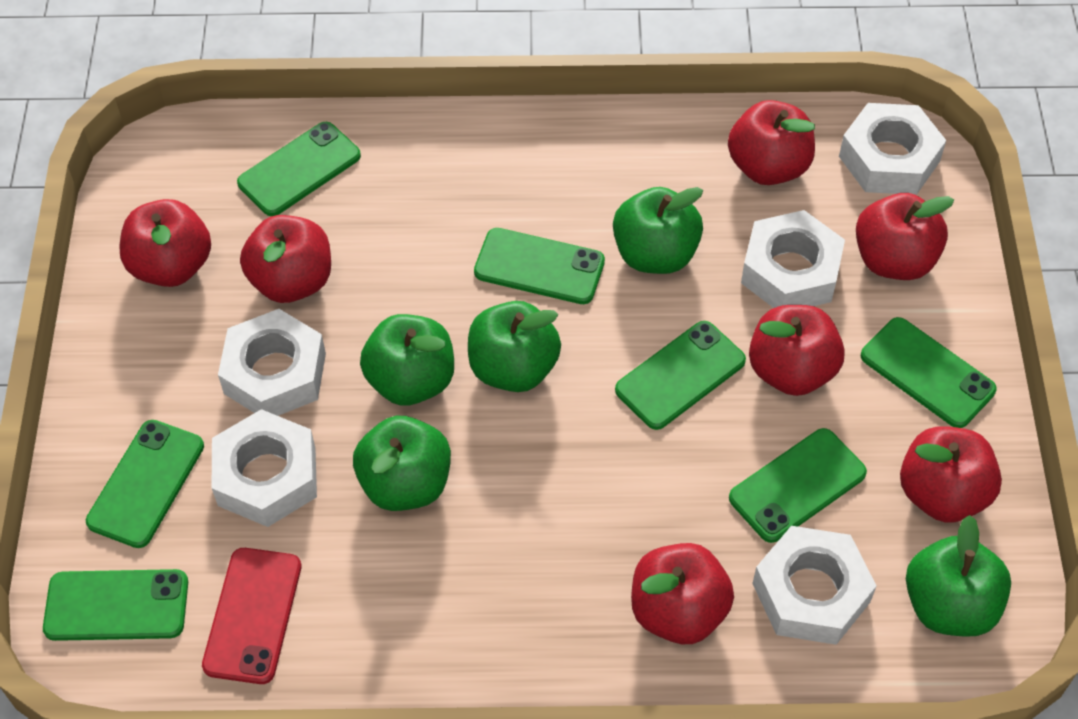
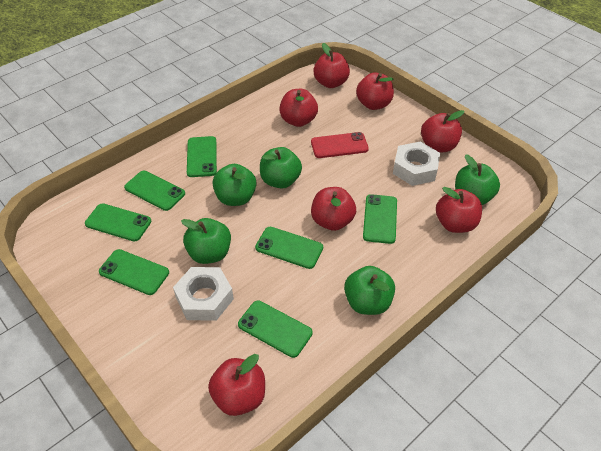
white nut: [212,409,317,527] [218,309,326,416] [741,210,845,308] [752,526,877,645] [839,103,946,195] = 5 -> [173,267,234,321] [393,141,440,186] = 2

